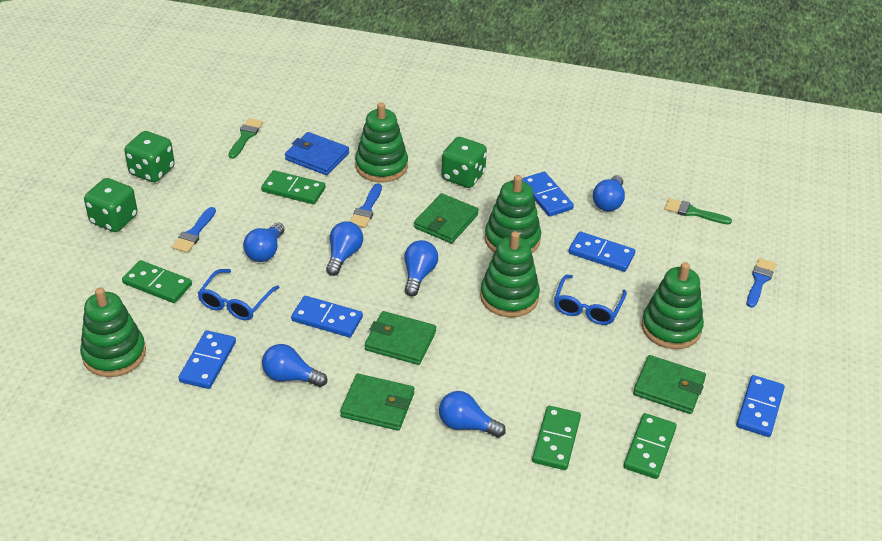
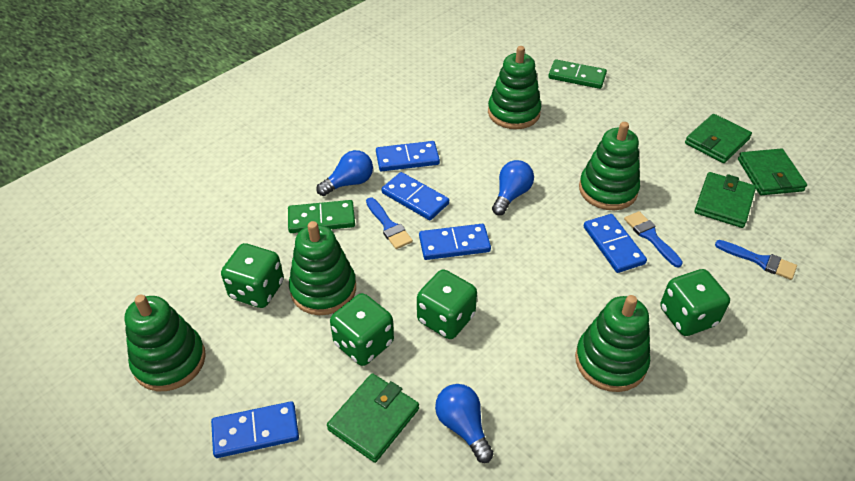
blue glasses: [198,269,280,320] [554,275,627,325] = 2 -> none = 0
blue light bulb: [243,222,285,262] [262,344,327,387] [326,221,363,276] [404,240,438,297] [439,391,506,438] [593,175,625,211] = 6 -> [316,150,373,196] [435,384,494,463] [492,160,534,215] = 3
blue wallet: [285,132,349,175] = 1 -> none = 0
green brush: [228,118,263,159] [664,198,732,225] = 2 -> none = 0
green dice: [84,178,138,232] [124,131,175,182] [441,137,487,188] = 3 -> [221,243,284,308] [330,293,394,366] [417,269,477,339] [660,269,730,336] = 4
green domino: [122,260,192,303] [261,170,325,204] [532,406,581,470] [624,413,677,479] = 4 -> [288,200,355,233] [548,59,607,89] = 2

